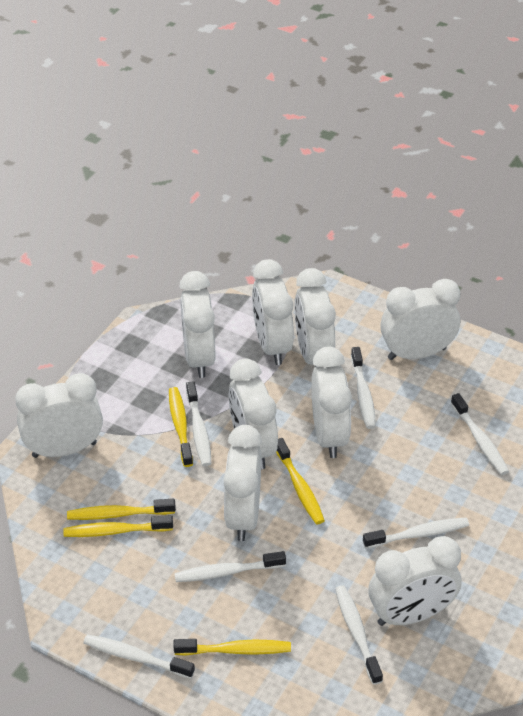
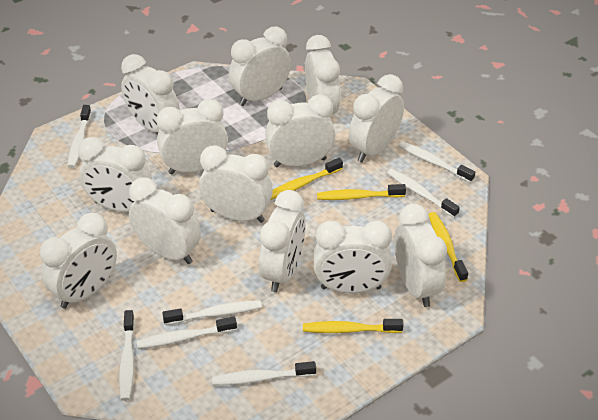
white clock: [15,373,103,458] [179,271,215,378] [223,425,262,541] [229,359,278,469] [252,259,294,365] [295,268,336,367] [311,347,352,458] [368,536,461,626] [380,279,460,360] = 9 -> [40,213,117,309] [78,137,152,212] [121,54,180,132] [129,177,201,264] [157,99,228,174] [199,145,273,223] [229,26,291,106] [259,190,306,292] [265,94,335,167] [305,35,341,114] [314,221,392,294] [349,74,404,163] [394,204,447,307] = 13
yellow toothbrush: [63,515,173,537] [67,499,176,520] [169,387,193,467] [174,639,291,656] [276,438,325,525] = 5 -> [271,158,343,200] [303,319,403,333] [317,184,406,200] [428,212,468,282] = 4

